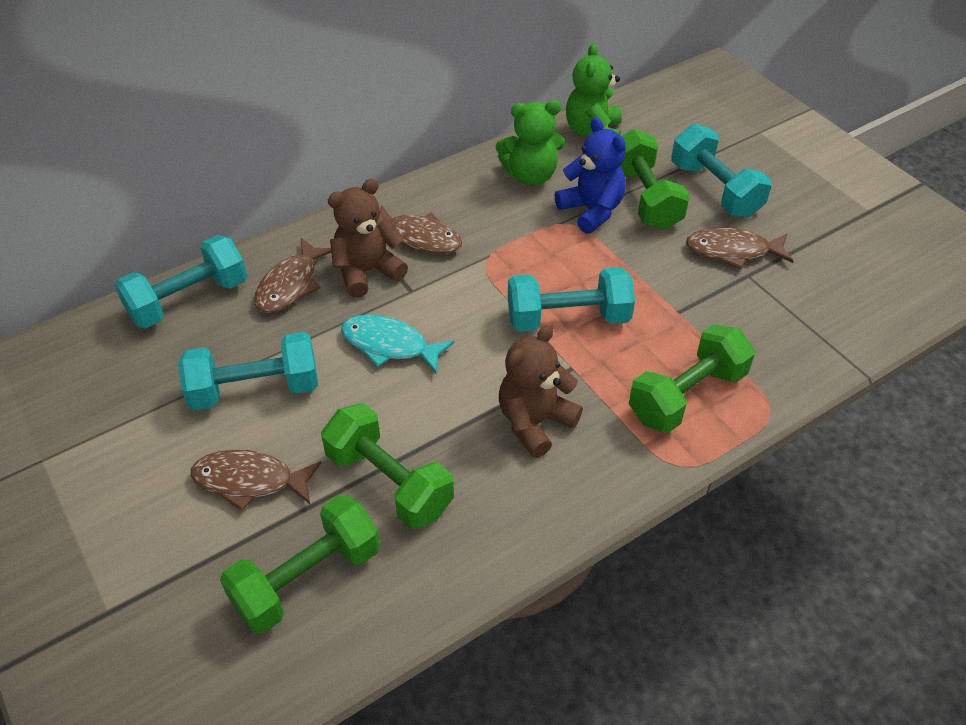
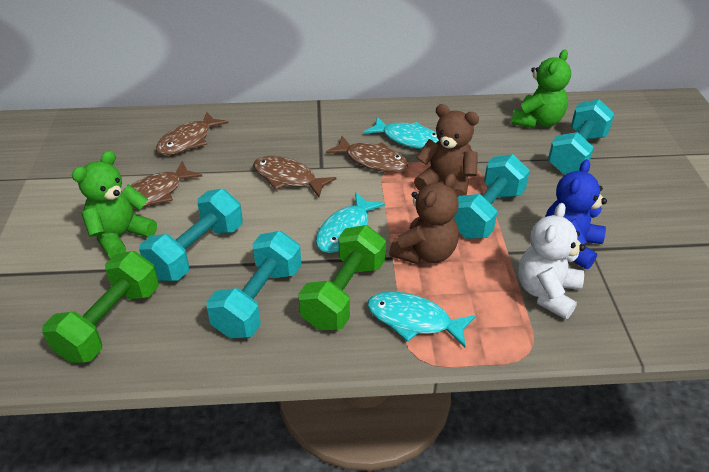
green dumbbell: [220,495,380,634] [321,403,454,529] [620,129,690,230] [629,324,755,433] = 4 -> [42,251,159,363] [298,225,386,330] = 2
turquoise fish: [341,315,454,373] = 1 -> [316,192,385,253] [364,117,439,149] [367,292,476,348] = 3
white teddy bear: none = 0 -> [518,203,585,319] = 1

